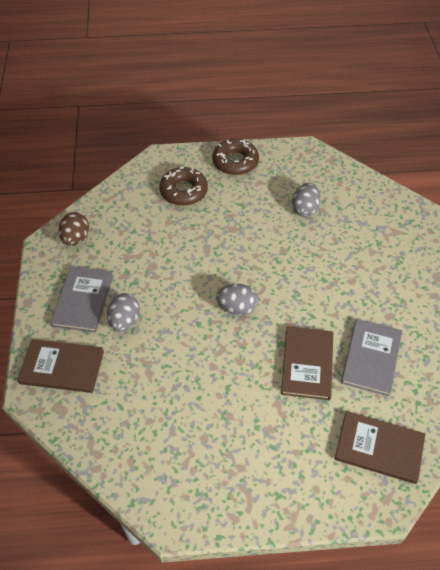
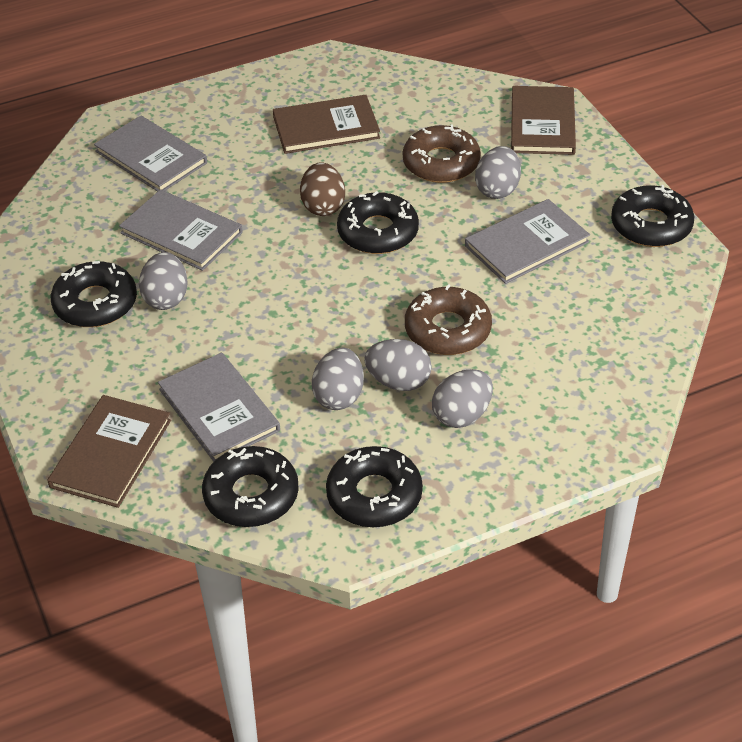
black donut: none = 0 -> [51,261,137,327] [202,446,299,527] [326,446,423,527] [337,191,419,254] [611,185,694,247] = 5
grey book: [50,266,113,332] [341,319,402,396] = 2 -> [94,115,207,192] [119,189,243,271] [158,353,280,462] [465,199,590,284] = 4
grey egg: [107,293,139,332] [216,284,258,315] [292,183,321,217] = 3 -> [139,252,188,310] [312,347,364,410] [364,339,432,391] [432,369,493,428] [475,146,521,199] = 5

